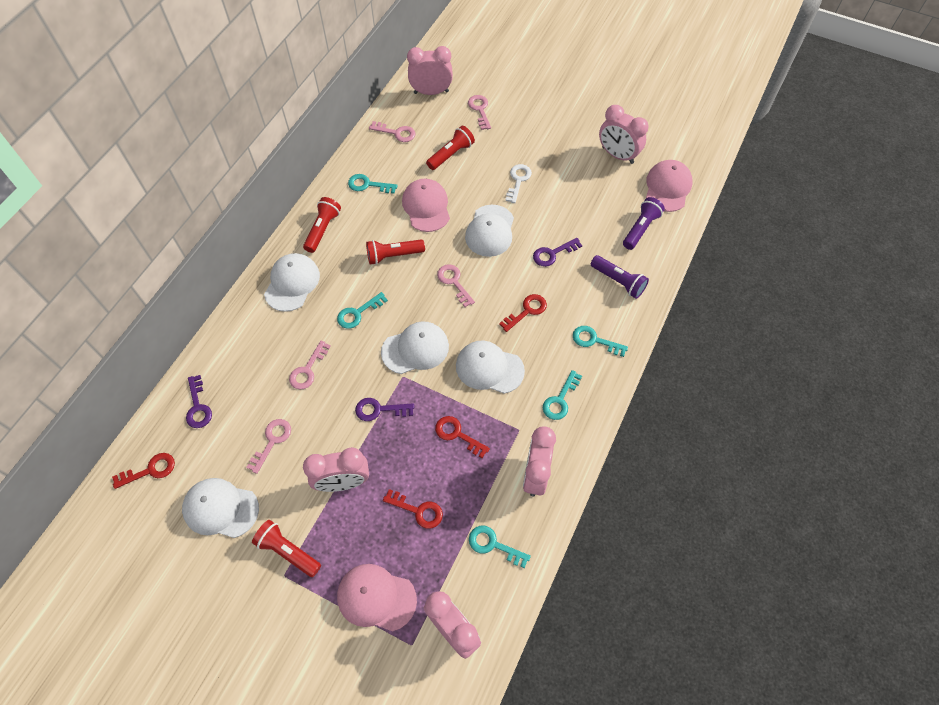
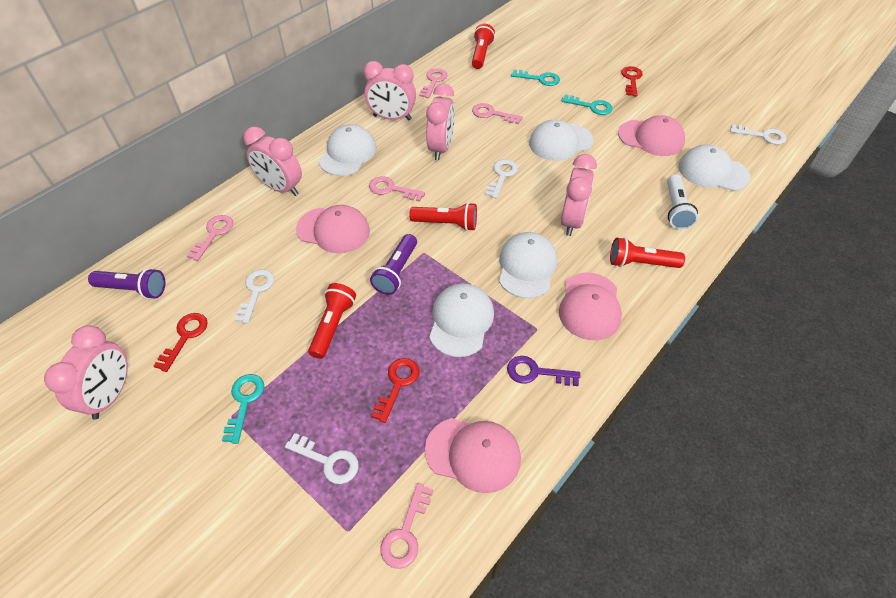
pink cap: [337,564,417,632] [402,179,450,232] [646,160,693,212] = 3 -> [296,205,370,253] [425,418,521,493] [559,272,622,340] [618,115,685,156] = 4
purple key: [186,375,212,428] [355,398,414,421] [533,238,582,267] = 3 -> [507,356,580,386] = 1
red key: [112,453,175,489] [383,489,443,529] [435,416,490,458] [499,294,547,332] = 4 -> [154,313,208,372] [371,358,419,423] [621,66,643,96] = 3
turquoise key: [337,292,388,329] [348,174,398,194] [469,526,531,568] [543,370,582,420] [573,326,628,357] = 5 -> [222,374,264,444] [511,69,560,86] [561,94,612,115] = 3
white flashlight: none = 0 -> [667,174,698,229] = 1
white key: [505,164,532,203] = 1 -> [235,269,274,324] [285,433,359,484] [486,159,518,198] [730,124,786,145] = 4

